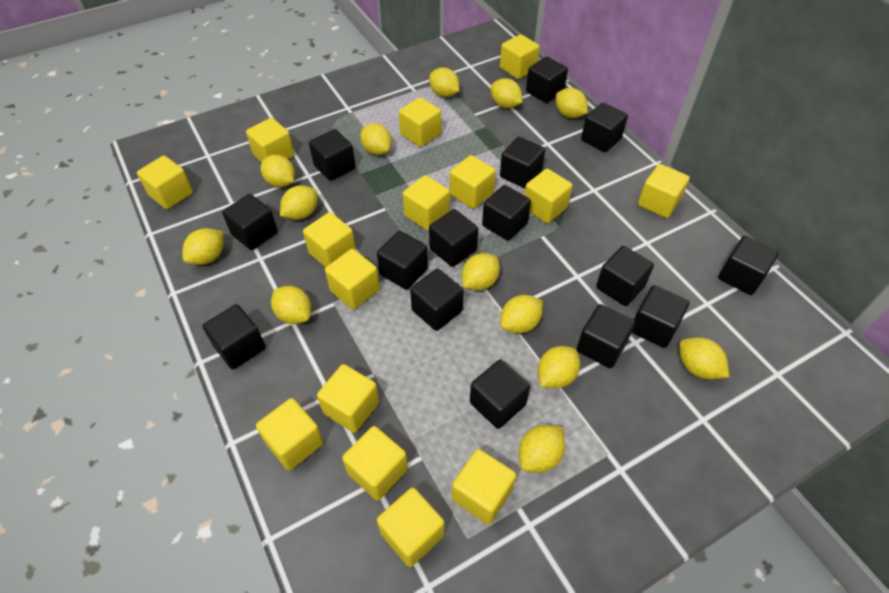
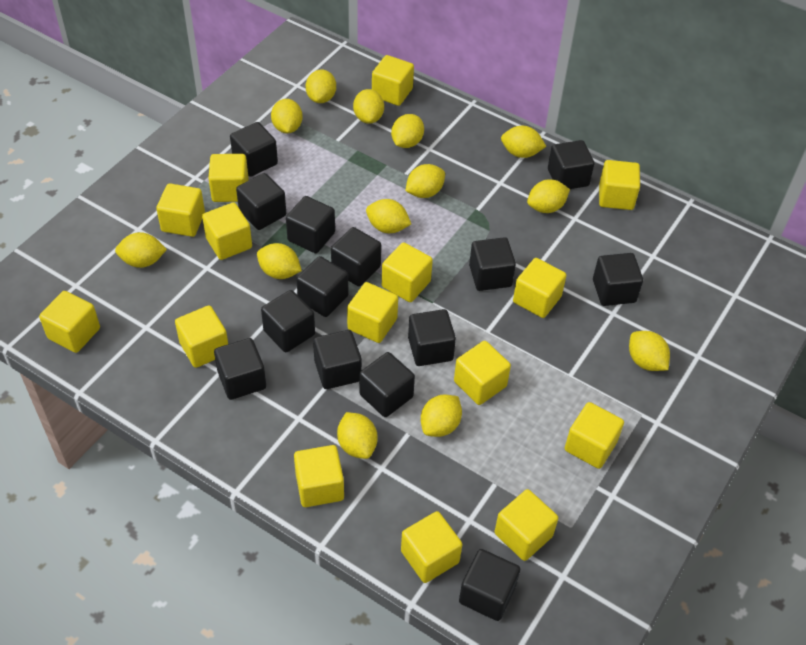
black cube: [203,304,266,369] [222,194,278,250] [309,129,356,181] [377,231,428,290] [410,269,464,331] [429,209,478,267] [470,359,530,429] [482,185,531,241] [500,137,545,188] [526,56,568,103] [577,304,635,368] [581,103,628,152] [596,246,654,306] [632,285,689,348] [718,235,779,295] = 15 -> [214,338,266,400] [230,122,278,177] [236,173,286,230] [261,290,315,352] [286,196,335,253] [296,256,348,317] [313,330,362,389] [331,227,381,287] [359,352,415,417] [408,309,456,366] [459,549,520,621] [469,237,516,291] [548,140,594,189] [593,253,643,306] = 14

